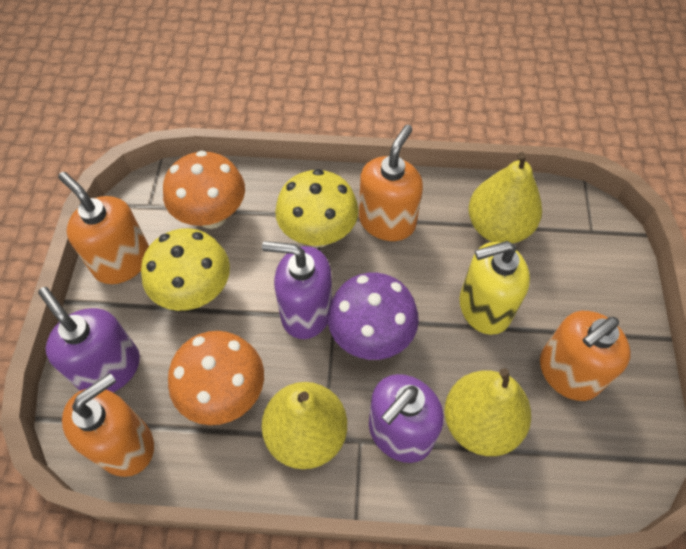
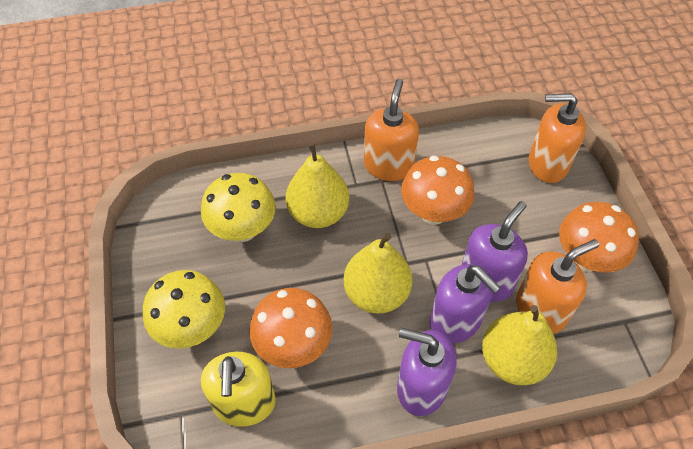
orange mushroom: [163,151,245,229] [168,331,264,425] = 2 -> [249,288,333,368] [401,156,475,225] [559,202,639,273] = 3
orange soap dispenser: [58,172,149,284] [62,373,154,477] [359,125,423,241] [540,311,631,401] = 4 -> [364,79,419,181] [516,239,599,333] [529,93,586,183] = 3
purple mushroom: [328,273,419,360] = 1 -> none = 0

